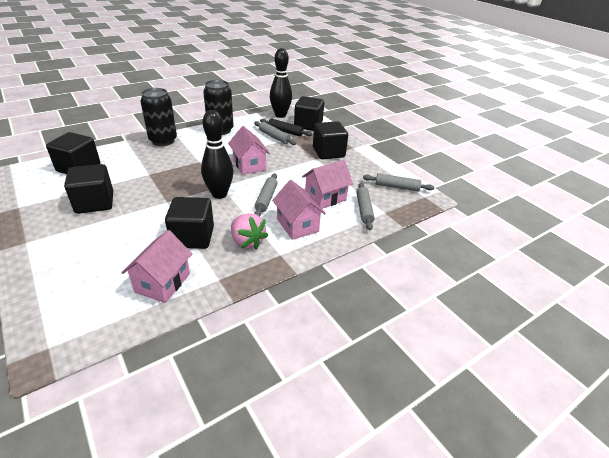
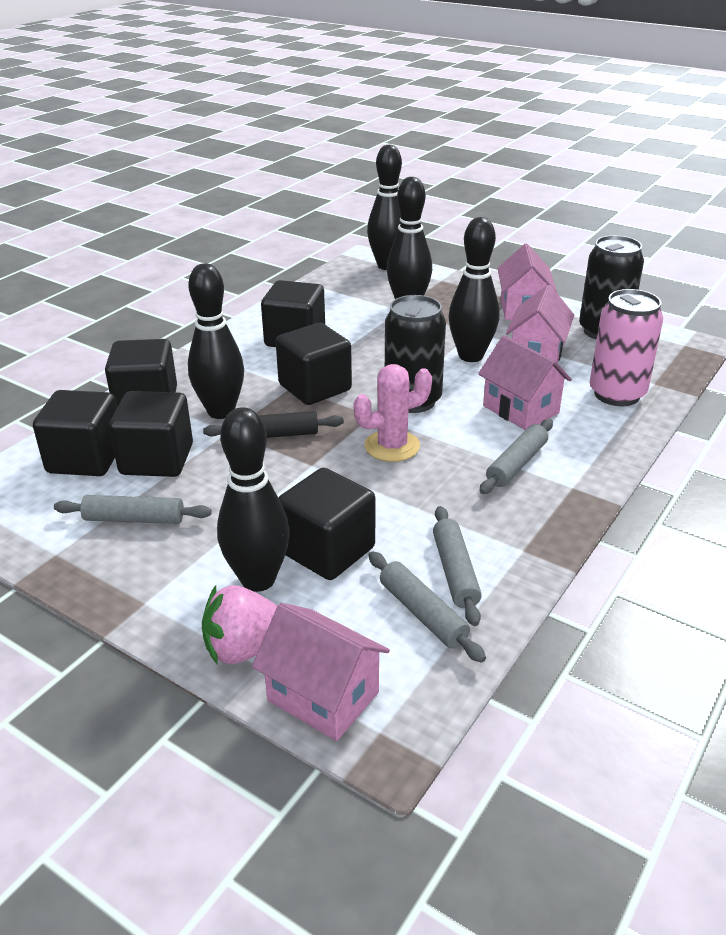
black bowling pin: [201,110,233,199] [270,48,292,118] = 2 -> [188,263,244,419] [217,407,290,592] [367,145,402,270] [387,177,432,299] [449,217,499,362] = 5
black cube: [46,132,100,174] [64,164,113,214] [165,197,214,249] [294,96,324,131] [313,121,348,159] = 5 -> [33,390,117,476] [105,339,177,407] [109,391,193,477] [261,280,325,347] [276,323,352,405] [278,468,375,580] = 6
pink cactus: none = 0 -> [353,364,432,462] = 1
pink can: none = 0 -> [589,289,663,406] = 1

